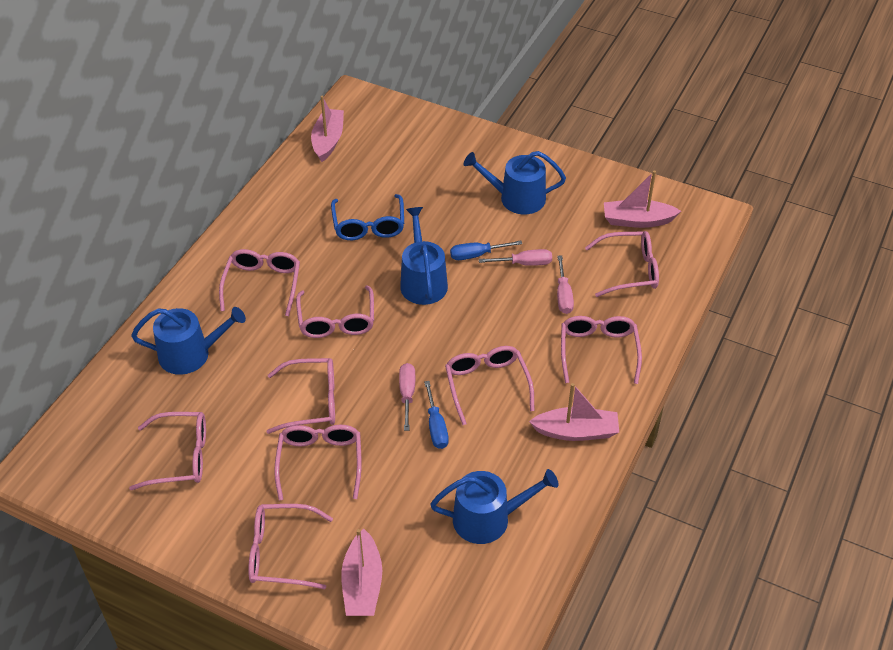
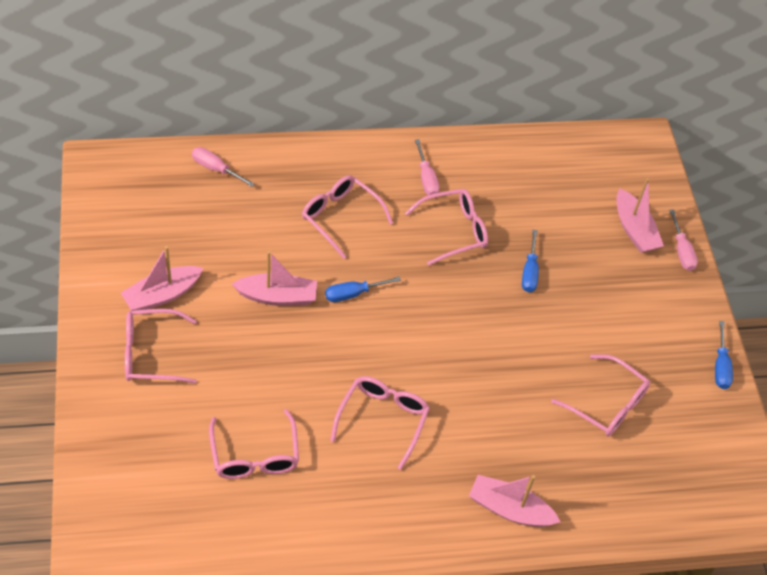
blue glasses: [331,194,404,240] = 1 -> none = 0
blue screwdriver: [424,381,449,449] [450,241,522,260] = 2 -> [325,276,401,302] [522,230,539,292] [715,321,733,389] = 3
blue watering can: [131,307,246,375] [400,207,448,305] [430,469,559,544] [464,151,566,214] = 4 -> none = 0
pink glasses: [129,412,206,490] [219,249,300,316] [248,504,333,589] [267,358,335,434] [274,425,362,500] [296,285,374,338] [445,346,535,425] [561,316,642,384] [585,231,659,297] = 9 -> [125,309,197,384] [209,409,299,479] [302,175,393,259] [330,376,430,470] [405,189,488,265] [551,354,650,437] = 6

